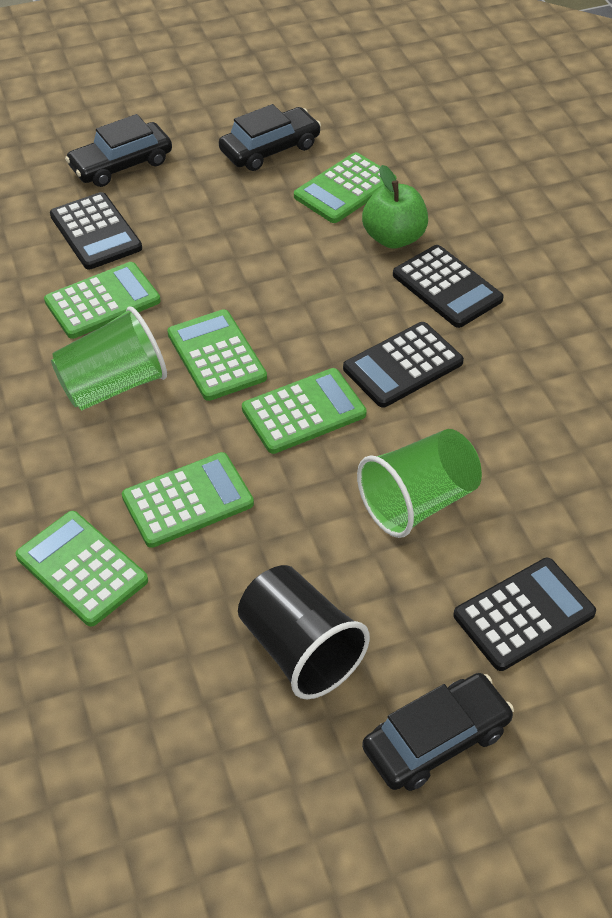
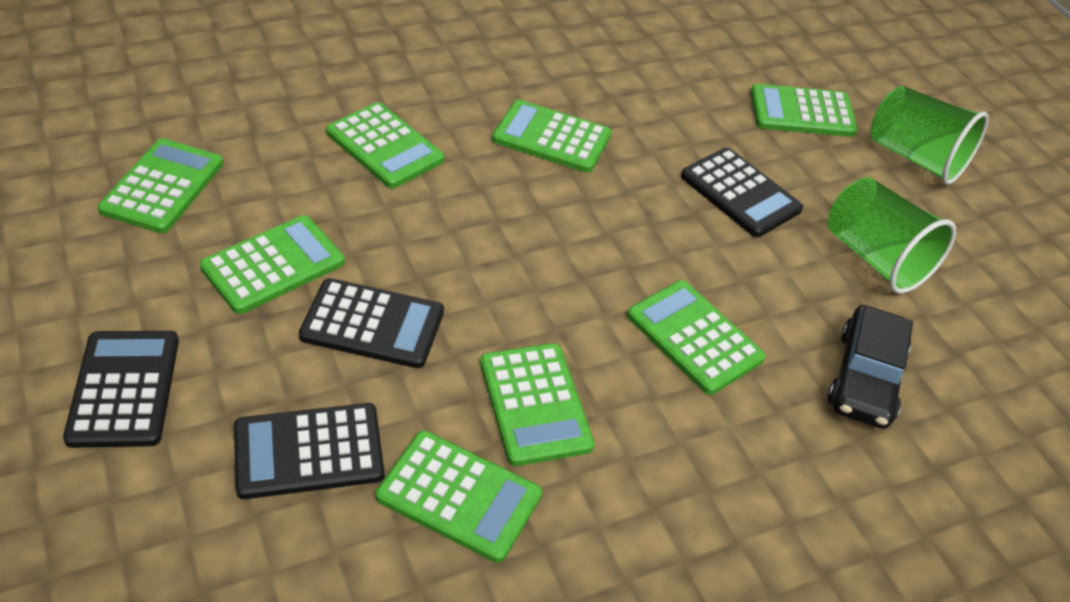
black car: [65,114,172,187] [219,104,321,171] [362,673,514,791] = 3 -> [828,305,913,429] = 1
black cup: [238,565,370,699] = 1 -> none = 0
green apple: [362,165,428,249] = 1 -> none = 0
green calculator: [16,511,148,626] [44,262,161,339] [122,452,254,548] [167,309,267,401] [242,368,367,454] [294,152,396,223] = 6 -> [98,138,223,233] [200,215,345,314] [326,102,444,188] [376,430,542,563] [480,343,595,466] [492,100,611,173] [627,280,766,395] [751,84,858,137] = 8

